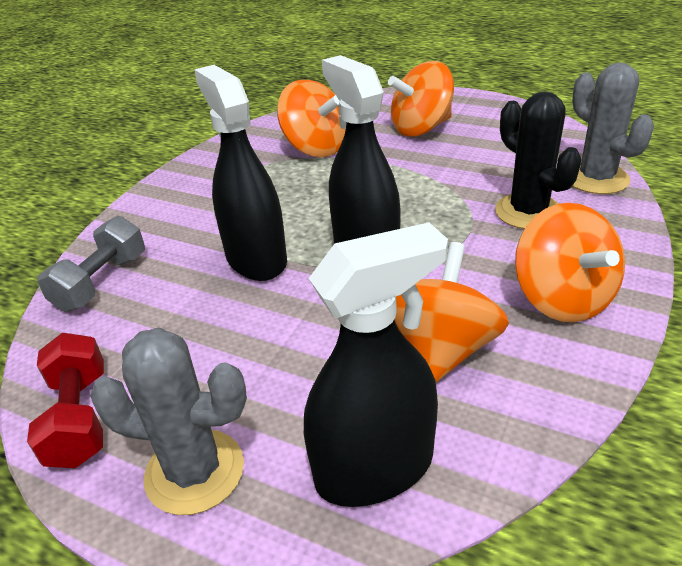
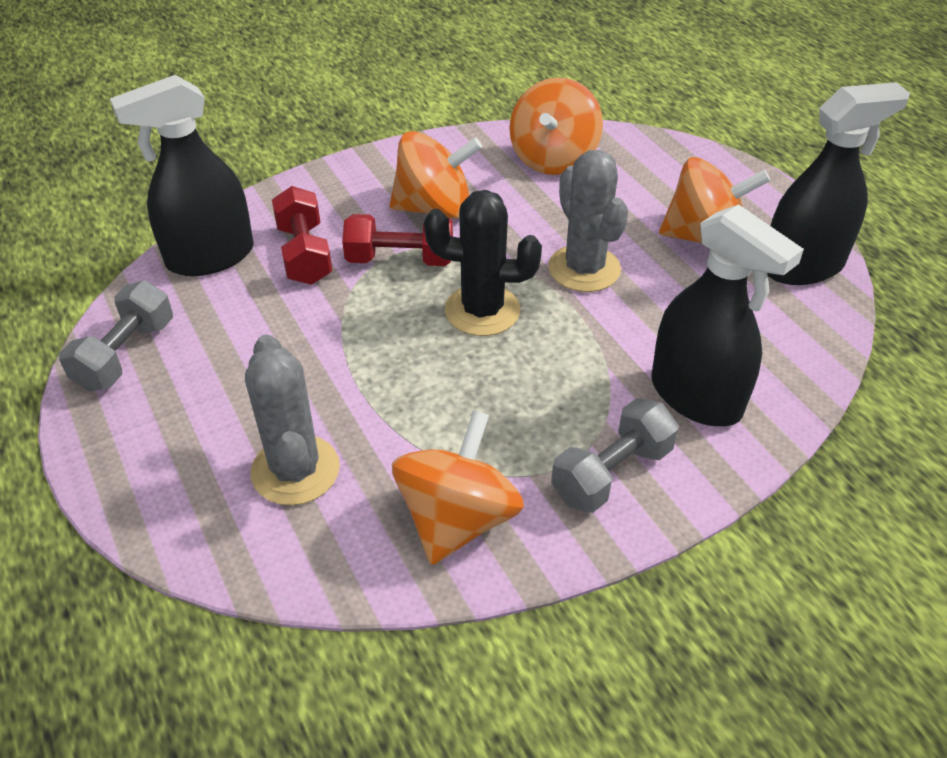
grey dumbbell: [37,216,145,312] = 1 -> [59,280,173,391] [551,398,679,513] = 2
red dumbbell: [27,333,104,468] = 1 -> [272,186,332,285] [342,214,453,266] = 2

